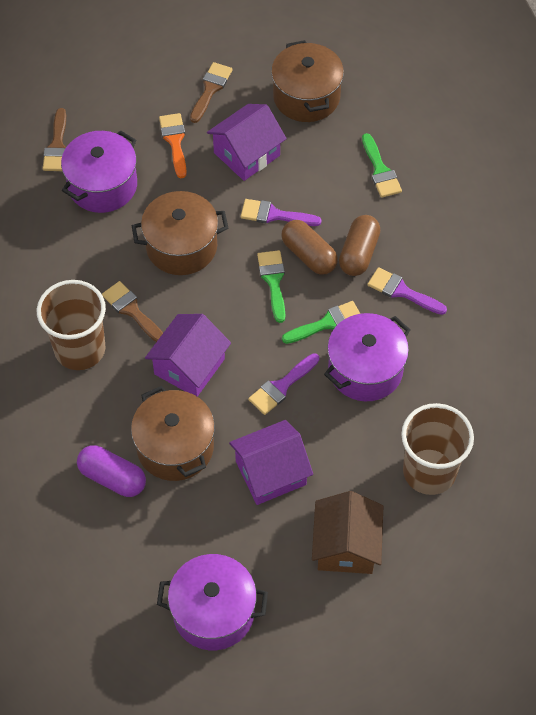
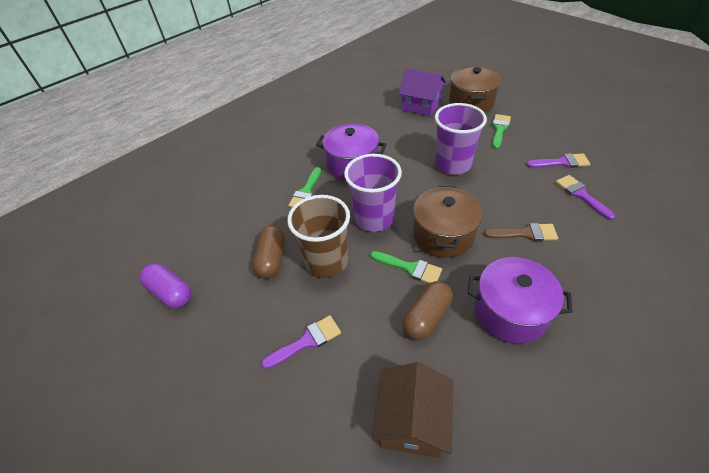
brown brush: [43,108,66,171] [102,281,163,342] [190,62,233,123] = 3 -> [484,223,558,241] = 1
brown cup: [37,280,106,370] [401,403,474,495] = 2 -> [287,195,350,278] = 1
brown pot: [131,386,215,481] [132,191,228,275] [271,40,344,122] = 3 -> [413,186,483,258] [449,66,501,113] = 2
orange brush: [159,113,187,178] = 1 -> none = 0
purple cup: none = 0 -> [344,154,402,232] [435,103,487,175] = 2
purple house: [145,314,231,397] [207,104,287,181] [229,420,313,505] = 3 -> [399,68,446,116] = 1
purple pot: [61,130,137,213] [157,554,268,650] [324,313,410,401] = 3 -> [316,123,386,180] [468,257,573,344] = 2

